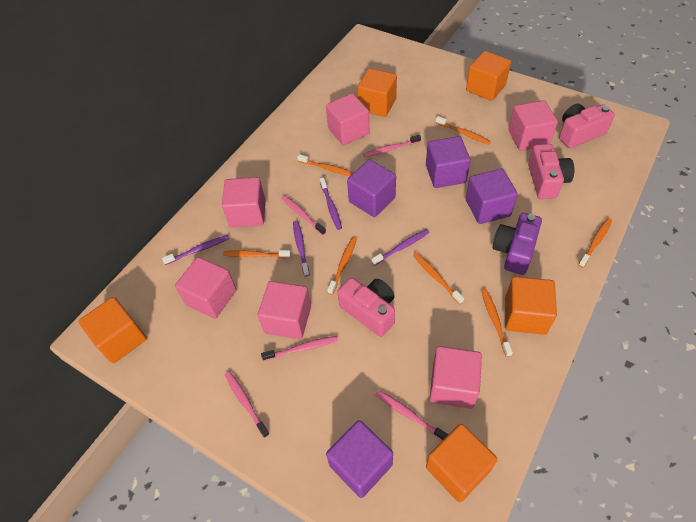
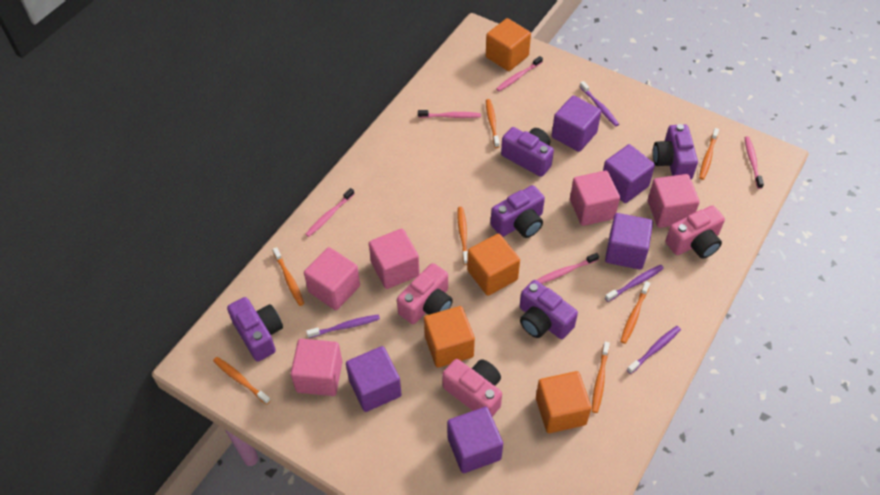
orange cube: [78,297,147,363] [357,68,397,117] [426,424,498,503] [466,51,511,101] [505,276,557,335] = 5 -> [424,306,475,368] [467,234,520,296] [486,18,531,71] [536,371,592,433] = 4
pink cube: [175,257,236,319] [222,177,265,227] [258,281,311,339] [326,93,369,145] [430,346,482,409] [509,100,558,151] = 6 -> [290,339,342,396] [304,247,360,310] [369,229,420,289] [570,170,620,226] [648,174,700,228] = 5
purple camera: [492,213,542,275] = 1 -> [227,297,283,362] [491,185,545,238] [501,127,554,177] [520,280,578,339] [653,124,698,179] = 5
purple cube: [326,420,393,498] [347,160,396,217] [426,136,471,188] [465,169,518,224] = 4 -> [346,346,402,412] [447,407,503,473] [552,95,601,152] [603,144,655,203] [605,213,653,270] = 5

